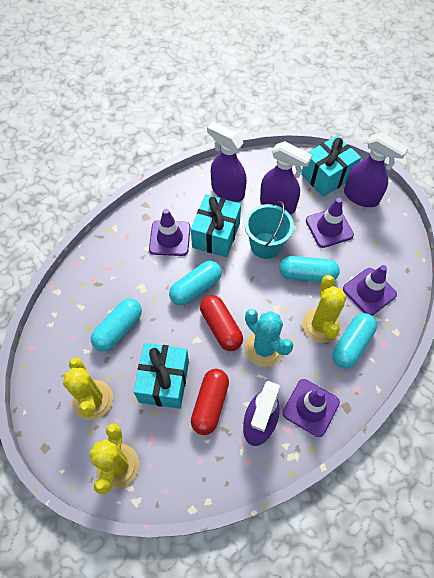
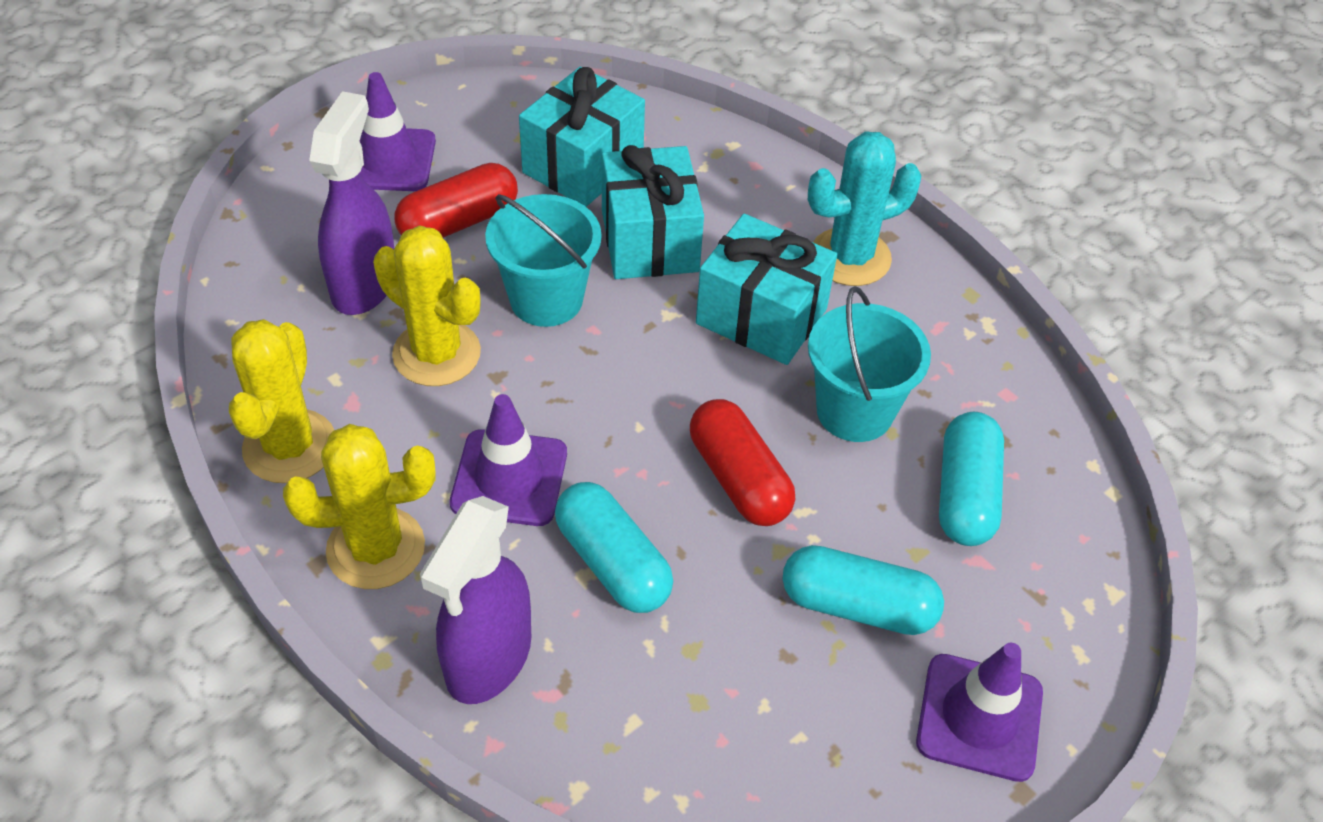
purple spray bottle: [207,122,247,202] [243,381,280,446] [260,141,312,214] [344,133,409,207] = 4 -> [309,91,394,315] [420,496,531,704] = 2
purple traffic cone: [149,209,190,256] [282,379,340,437] [306,198,354,248] [343,265,397,316] = 4 -> [359,72,436,191] [450,394,567,526] [916,643,1043,782] = 3
turquoise bucket: [244,201,294,259] = 1 -> [485,194,601,327] [808,286,931,442] = 2
turquoise capsule: [91,298,142,351] [169,261,222,305] [279,256,340,282] [332,313,377,368] = 4 -> [555,482,673,613] [783,545,944,635] [939,412,1004,546] = 3

